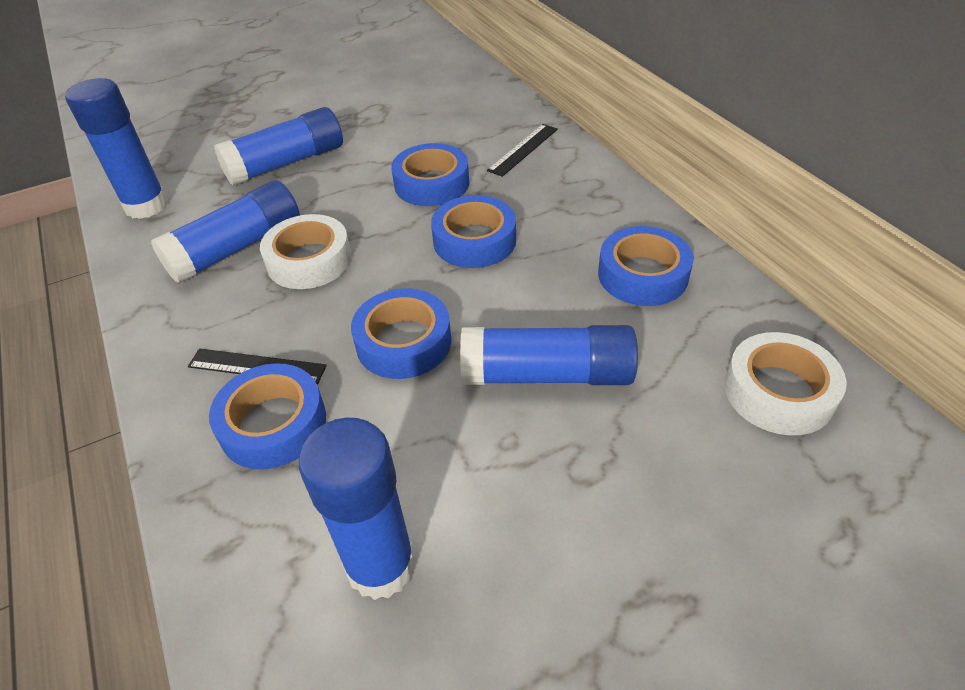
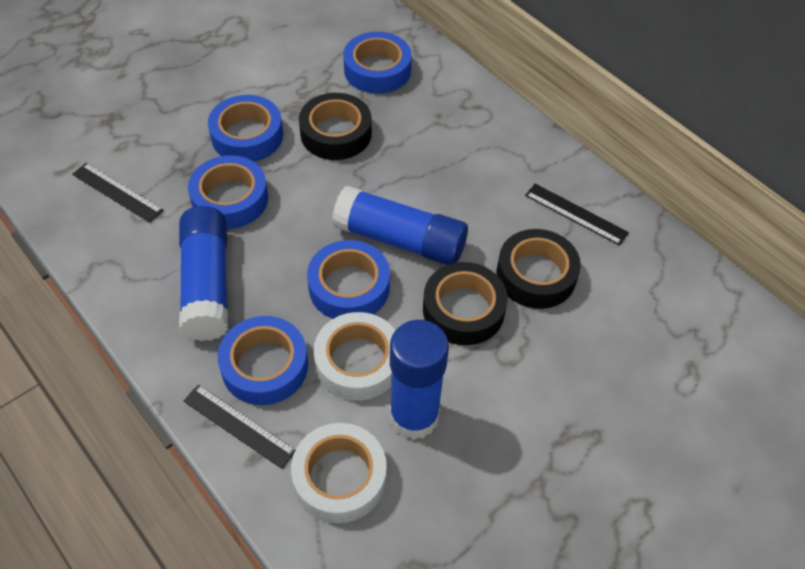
black ruler: [188,348,327,384] [487,124,558,177] = 2 -> [72,163,163,223] [183,384,295,469] [525,184,629,245] = 3
black tape: none = 0 -> [299,93,372,160] [423,262,508,345] [496,229,581,309] = 3
blue glue stick: [65,78,168,219] [151,180,300,284] [214,107,343,186] [299,418,415,600] [460,325,638,385] = 5 -> [179,206,228,341] [332,186,468,265] [389,320,449,440] = 3

